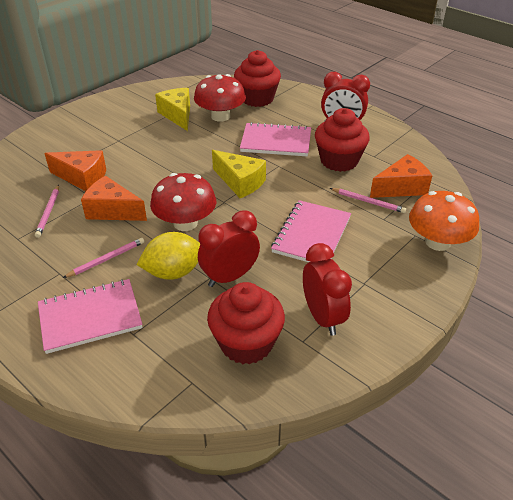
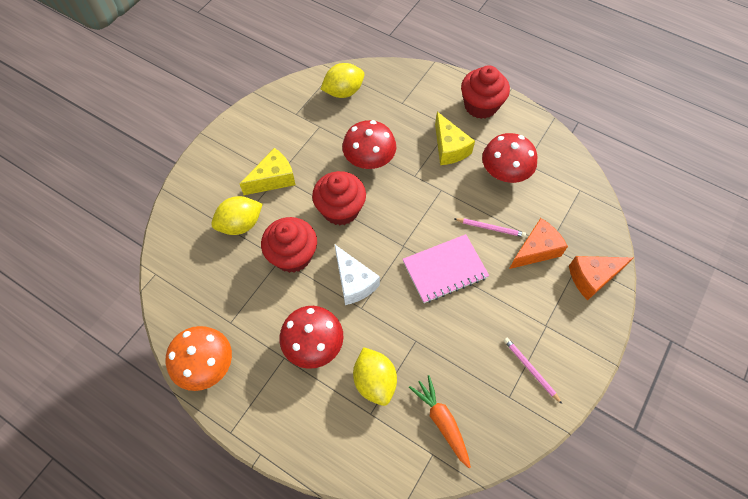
orange carrot: none = 0 -> [409,375,471,468] = 1
orange cheese: [44,150,106,191] [81,176,147,221] [370,154,432,198] = 3 -> [509,218,568,269] [569,256,633,300] = 2
pink notebook: [38,279,143,354] [240,122,311,156] [271,200,351,262] = 3 -> [403,234,489,303] = 1
pink pencil: [35,185,59,238] [63,238,144,278] [330,188,406,213] = 3 -> [454,218,526,237] [504,338,562,404] = 2
red clock: [198,210,260,287] [303,243,352,336] [321,72,370,122] = 3 -> none = 0
red mushroom: [150,173,216,231] [194,74,246,122] = 2 -> [280,306,343,369] [342,120,396,169] [482,133,537,183] = 3
white cheese: none = 0 -> [335,245,380,305] = 1
yellow lemon: [136,232,201,280] = 1 -> [211,196,263,235] [321,63,364,98] [353,347,397,406] = 3

